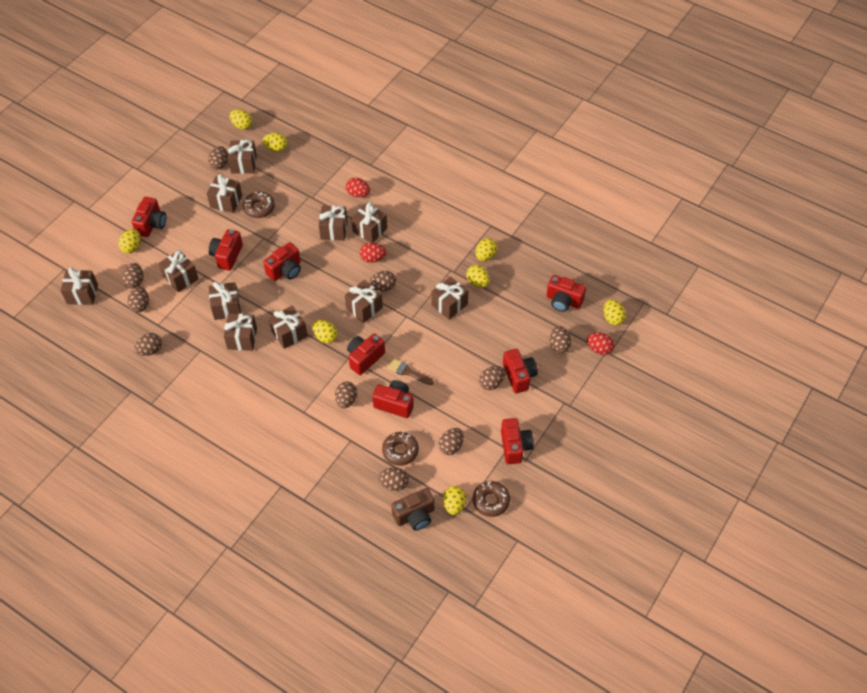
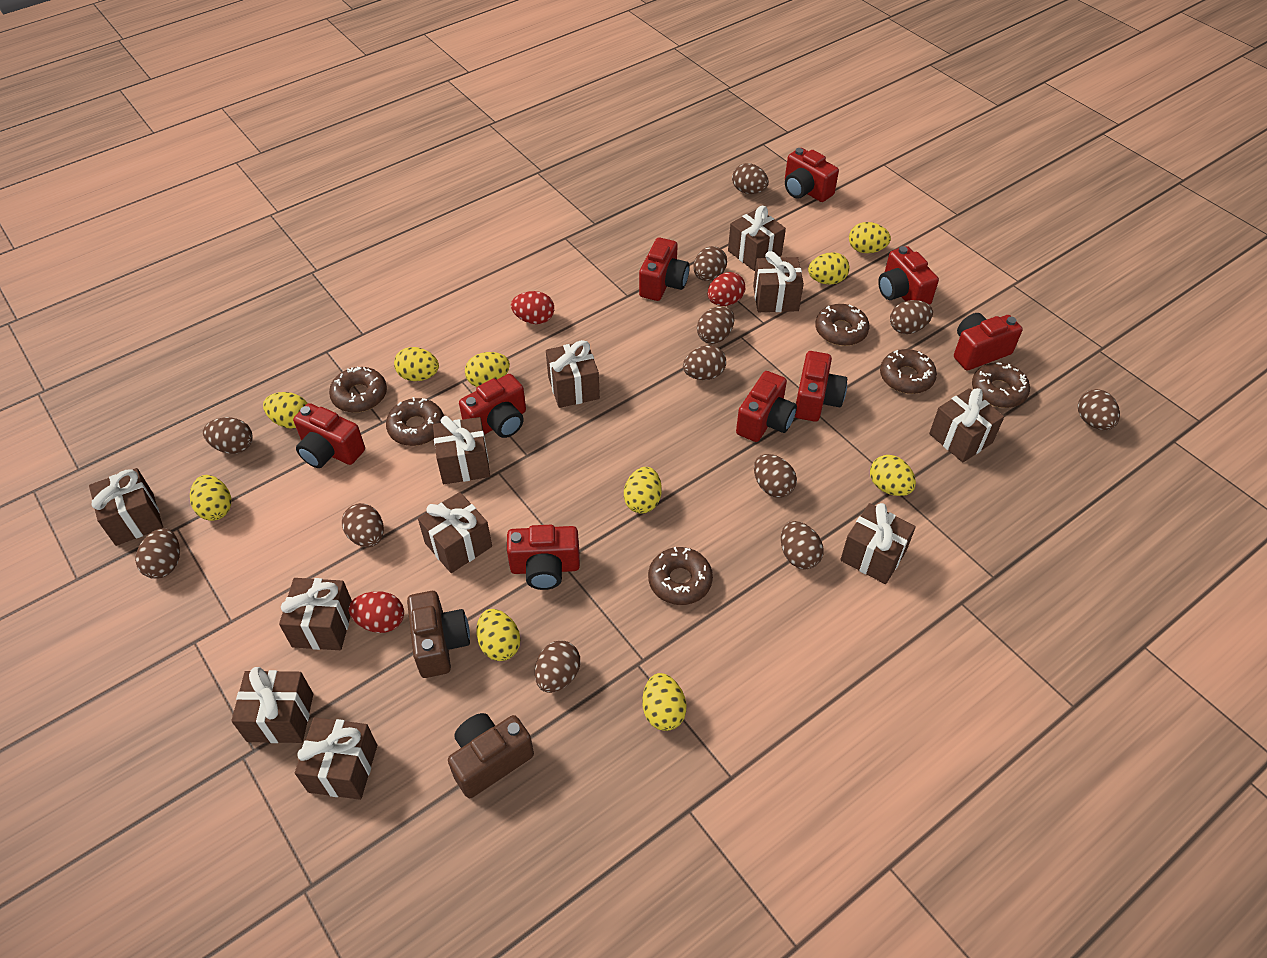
brown brush: [388,358,434,385] = 1 -> none = 0
brown camera: [391,488,435,530] = 1 -> [407,591,470,678] [448,713,534,798] = 2
brown donut: [243,192,275,218] [382,432,419,466] [473,481,510,517] = 3 -> [329,367,387,413] [386,397,444,446] [648,547,713,605] [815,304,870,346] [880,349,937,394] [972,362,1030,408] = 6
brown egg: [122,263,143,289] [127,286,149,312] [134,333,162,356] [208,146,228,170] [335,382,357,408] [369,271,396,291] [378,468,409,491] [439,428,464,455] [479,366,505,390] [550,326,571,353] = 10 -> [135,528,180,579] [203,417,253,454] [342,503,384,547] [535,641,580,693] [683,346,726,380] [693,246,727,281] [697,306,734,344] [732,163,769,194] [754,454,797,498] [781,521,824,569] [890,300,933,334] [1078,389,1120,430] = 12
red camera: [131,197,166,237] [209,229,243,271] [263,242,301,281] [347,333,385,375] [372,380,414,418] [501,418,534,464] [503,349,538,393] [546,275,586,312] = 8 -> [293,403,365,468] [459,374,526,438] [507,525,580,590] [639,238,690,301] [736,371,797,442] [785,148,839,202] [795,351,847,422] [878,246,939,305] [954,313,1023,370] = 9
yellow egg: [118,229,141,254] [229,110,252,130] [262,133,287,152] [312,320,338,344] [443,486,466,515] [466,265,490,288] [476,238,497,261] [604,300,626,325] = 8 -> [190,475,231,521] [263,392,308,429] [394,347,439,381] [465,352,510,387] [476,609,520,661] [624,467,662,514] [643,673,686,731] [808,252,849,284] [849,222,891,253] [870,455,916,496] = 10

